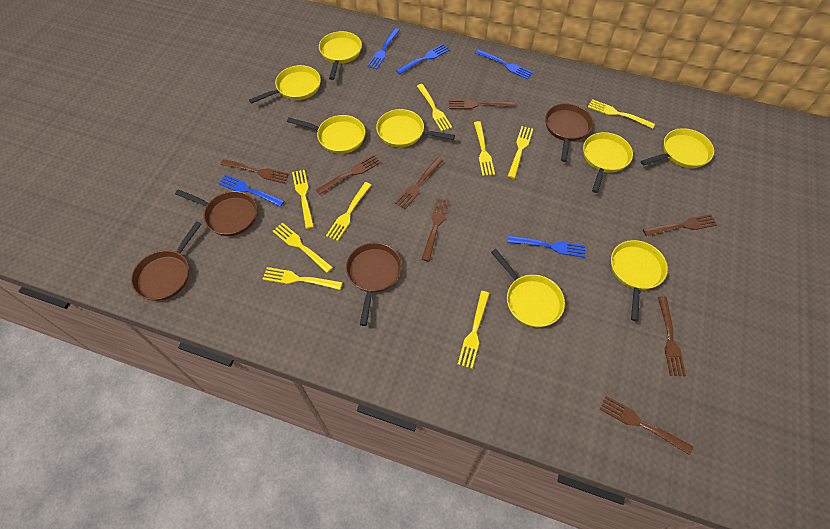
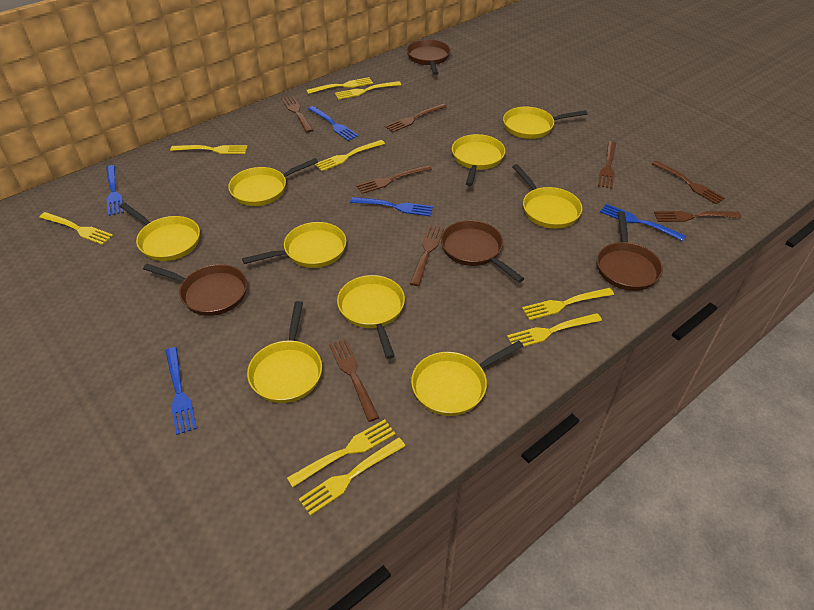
yellow pan: [249,65,321,104] [287,115,365,154] [319,31,362,80] [376,109,455,147] [491,249,565,327] [583,132,633,193] [611,240,668,321] [641,128,714,168] = 8 -> [120,203,200,261] [228,158,318,206] [242,222,346,268] [247,301,322,403] [337,275,405,359] [411,341,523,416] [452,134,505,186] [503,107,587,139] [512,164,582,229] = 9

